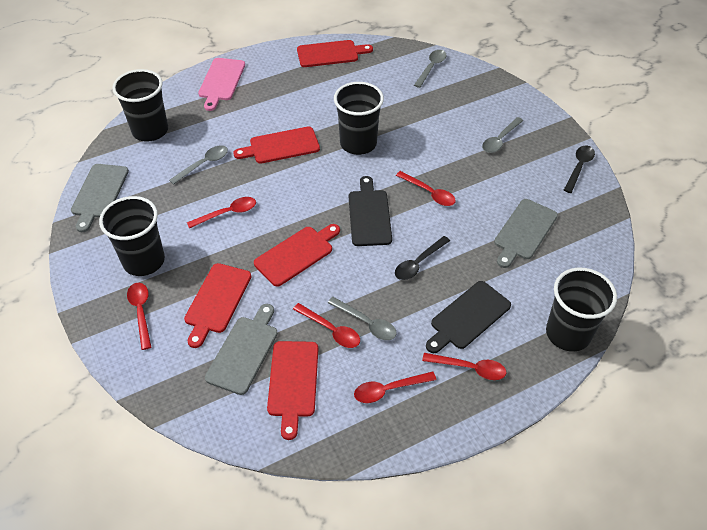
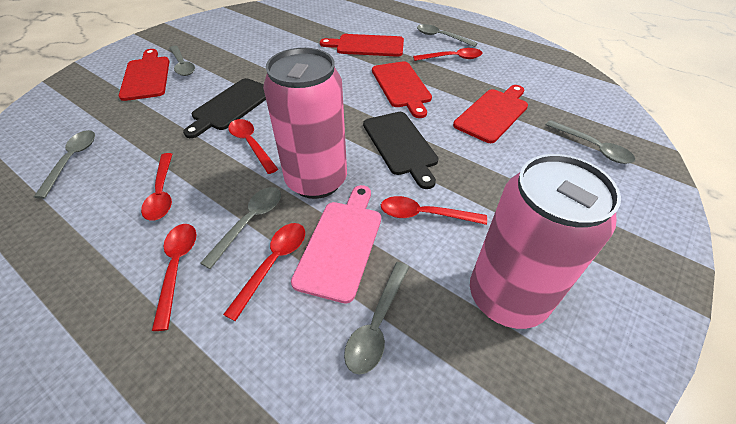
black cup: [99,196,165,276] [112,69,168,142] [334,82,384,155] [546,268,617,352] = 4 -> none = 0
black spoon: [395,236,450,280] [564,145,595,193] = 2 -> none = 0
grey cutting board: [71,164,129,232] [205,304,278,395] [494,199,558,268] = 3 -> none = 0
grey spoon: [169,145,228,185] [328,297,397,340] [414,50,446,88] [482,117,523,153] = 4 -> [34,130,95,199] [170,45,195,76] [200,187,281,269] [344,262,409,375] [417,24,478,47] [546,120,635,164] = 6
pink can: none = 0 -> [263,48,347,199] [470,154,621,329] = 2
red cutting board: [184,263,251,348] [233,127,320,164] [254,224,340,287] [267,341,318,440] [297,40,373,67] = 5 -> [119,49,169,101] [320,34,404,57] [372,61,432,118] [453,85,528,143] = 4

